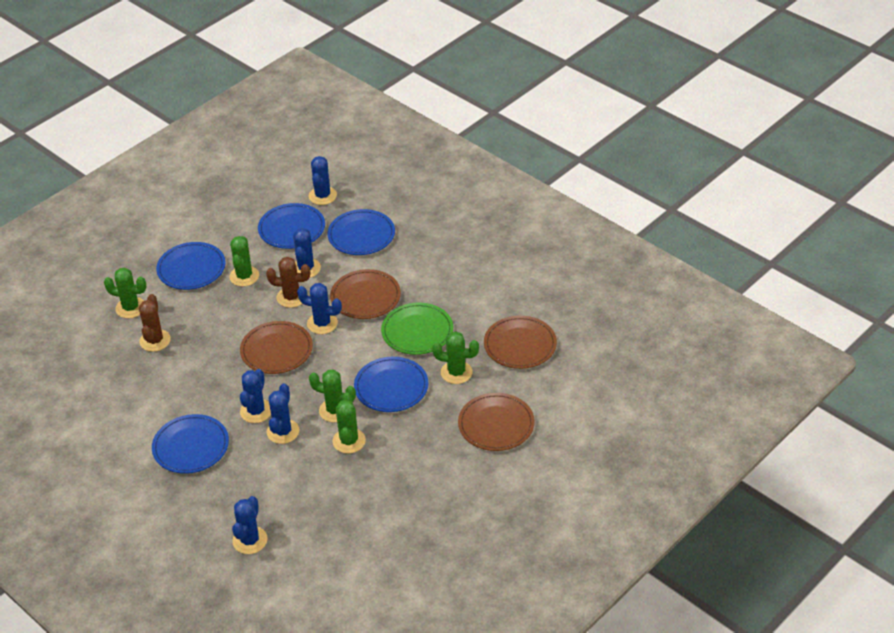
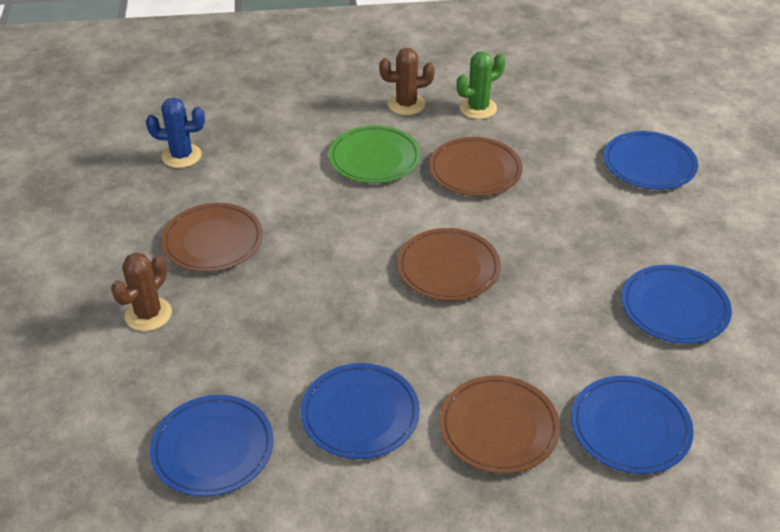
blue cactus: [232,496,268,554] [240,369,271,423] [267,383,299,444] [293,228,321,278] [297,283,342,334] [309,156,337,205] = 6 -> [146,98,205,168] = 1
green cactus: [104,267,147,318] [229,236,259,287] [309,369,356,422] [332,392,366,454] [432,331,479,384] = 5 -> [457,52,505,119] = 1

